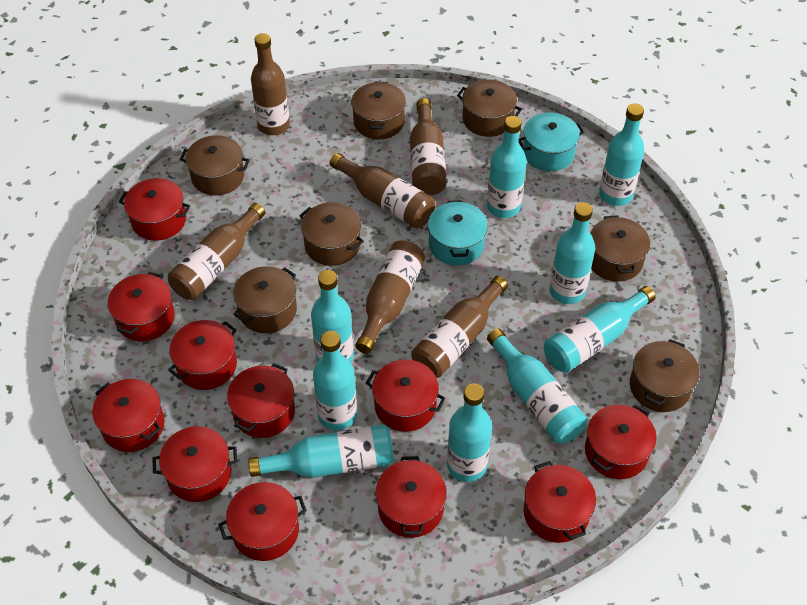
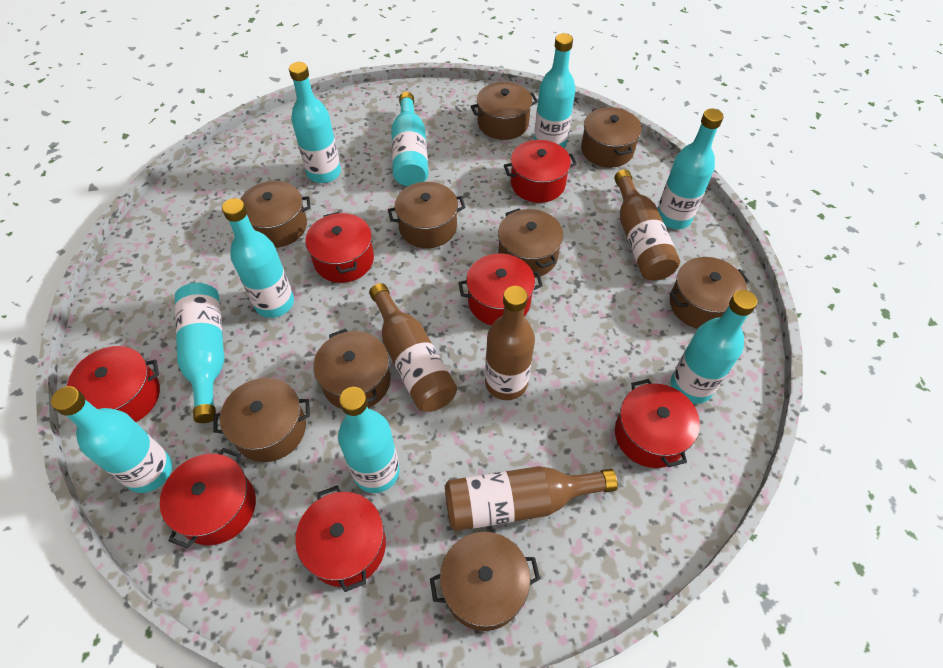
brown bottle: [168,203,265,300] [251,33,290,135] [330,153,435,228] [355,240,425,354] [410,98,447,195] [411,276,508,378] = 6 -> [369,283,457,412] [445,466,618,531] [485,286,535,400] [614,170,680,281] = 4
brown pot: [180,135,250,196] [233,266,297,333] [300,202,364,266] [351,82,406,139] [457,80,522,137] [590,215,650,282] [630,339,700,412] = 7 -> [213,378,310,462] [240,181,311,248] [313,329,391,409] [388,182,465,248] [430,532,540,631] [471,82,538,140] [498,209,563,278] [581,107,642,167] [670,257,749,329] = 9
red pot: [92,379,164,452] [108,272,175,341] [119,178,190,241] [153,426,237,502] [168,320,237,390] [218,482,307,561] [227,363,295,438] [366,359,446,432] [376,456,447,538] [523,461,596,543] [585,405,656,479] = 11 -> [67,346,160,422] [160,448,256,548] [295,486,386,592] [305,212,374,283] [458,253,543,325] [504,140,577,203] [615,379,700,468] = 7
turquoise pot: [428,200,488,266] [518,112,585,171] = 2 -> none = 0

